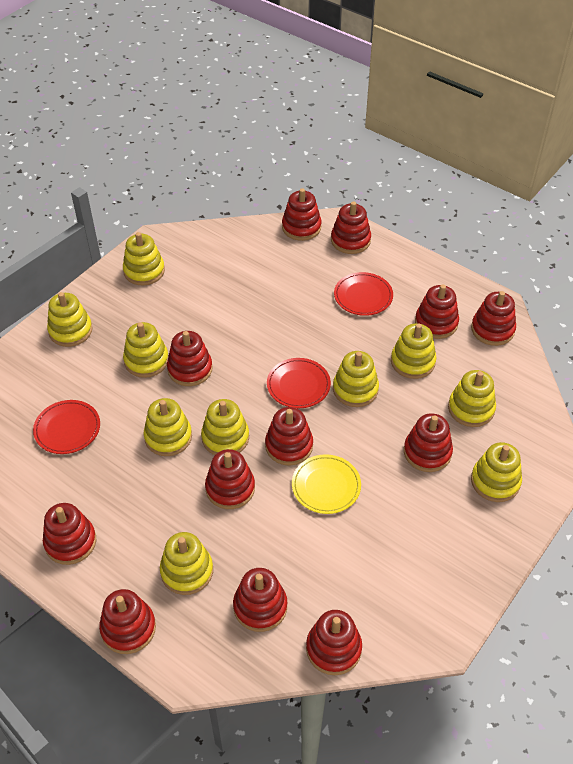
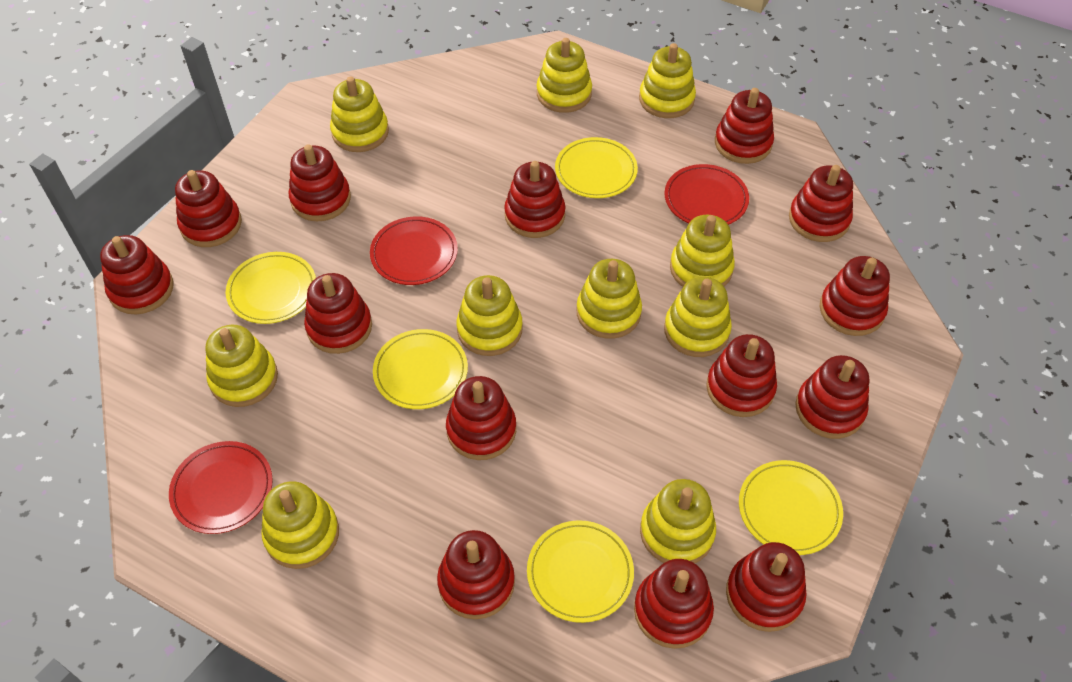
red stacking toy: [43,503,96,565] [99,589,156,654] [167,331,213,386] [205,449,255,509] [233,568,287,632] [265,407,313,466] [282,188,322,241] [306,610,362,675] [331,202,371,254] [404,413,453,472] [415,284,459,339] [471,291,516,346] = 12 -> [100,235,174,314] [175,170,242,247] [289,144,351,221] [304,273,372,354] [437,530,515,619] [446,376,516,460] [504,161,565,238] [634,559,714,649] [706,334,777,417] [715,88,774,164] [726,542,807,632] [789,165,853,242] [795,355,869,439] [819,256,890,336] = 14
yellow plate: [292,454,361,514] = 1 -> [226,252,316,324] [373,329,468,409] [527,520,634,623] [555,137,638,198] [739,460,843,555] = 5

